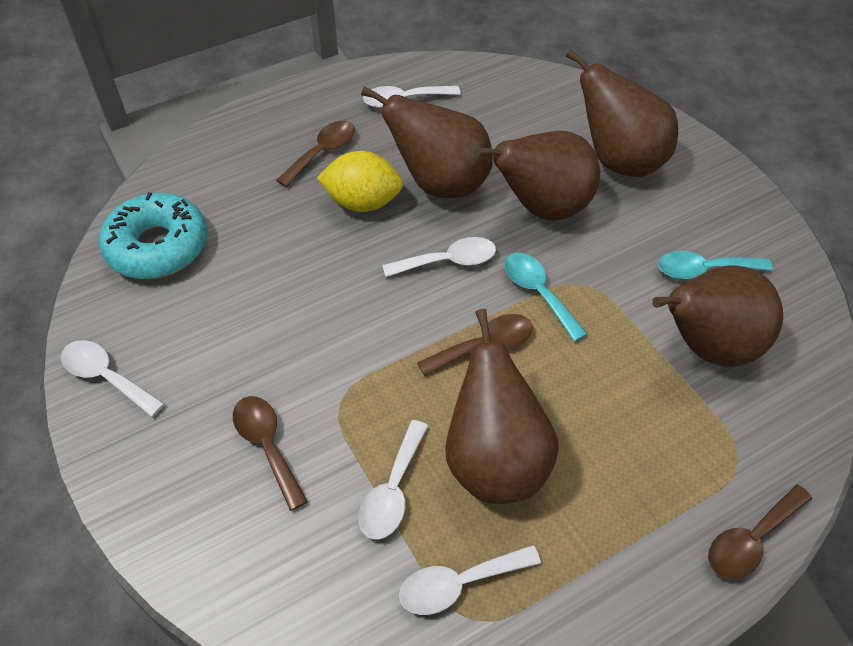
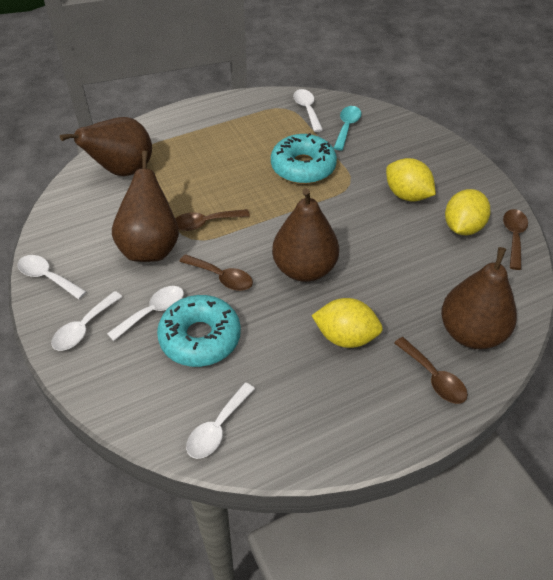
brown pear: [361,86,493,198] [445,309,559,504] [475,131,600,221] [566,49,678,177] [652,265,783,367] = 5 -> [60,117,152,176] [112,151,179,262] [272,188,339,282] [441,247,517,349] = 4
turquoise donut: [99,192,207,279] = 1 -> [157,295,241,367] [271,133,337,184] = 2
turquoise spoon: [504,253,587,342] [658,251,773,279] = 2 -> [334,106,362,151] = 1
yellow lemon: [317,151,403,212] = 1 -> [311,298,383,348] [386,158,436,202] [445,189,490,235] = 3

